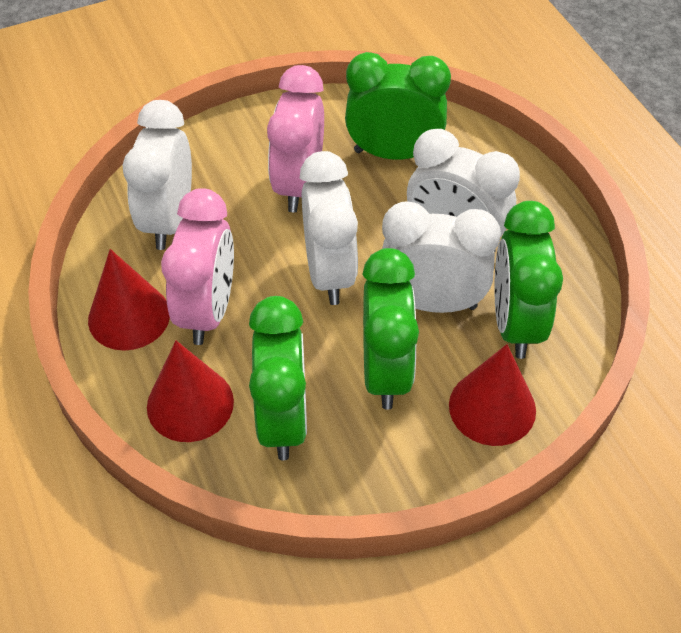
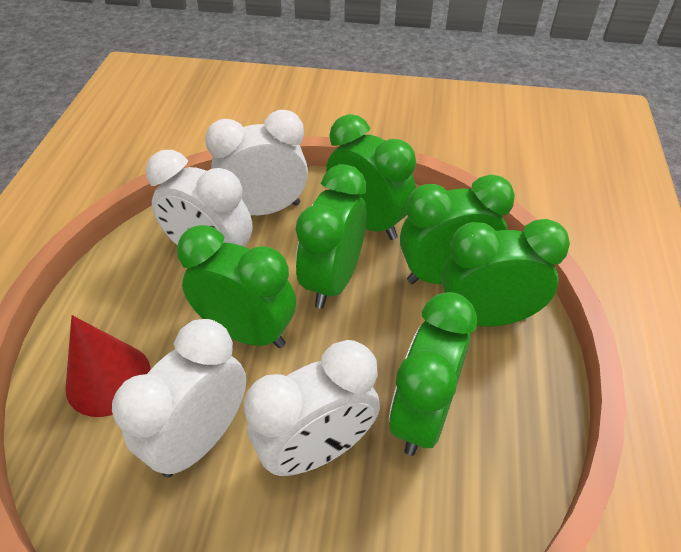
green clock: [249,296,307,460] [345,52,451,160] [362,248,419,410] [494,201,563,359] = 4 -> [177,225,296,348] [296,164,366,309] [326,114,416,240] [389,292,477,456] [400,174,515,284] [441,219,570,327] = 6
pink clock: [161,188,234,345] [267,65,324,212] = 2 -> none = 0
red cone: [88,249,170,351] [147,341,234,442] [449,344,536,446] = 3 -> [65,315,151,417] = 1

